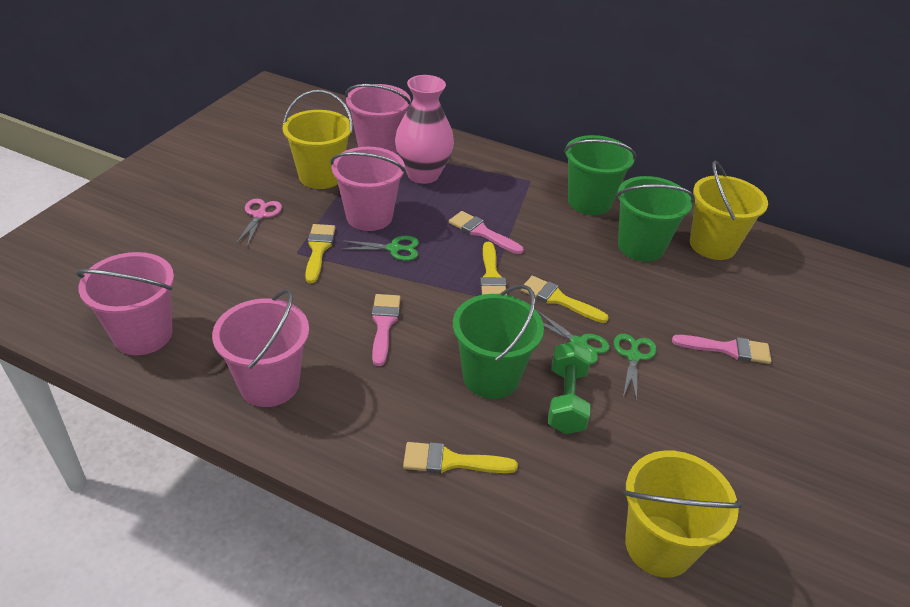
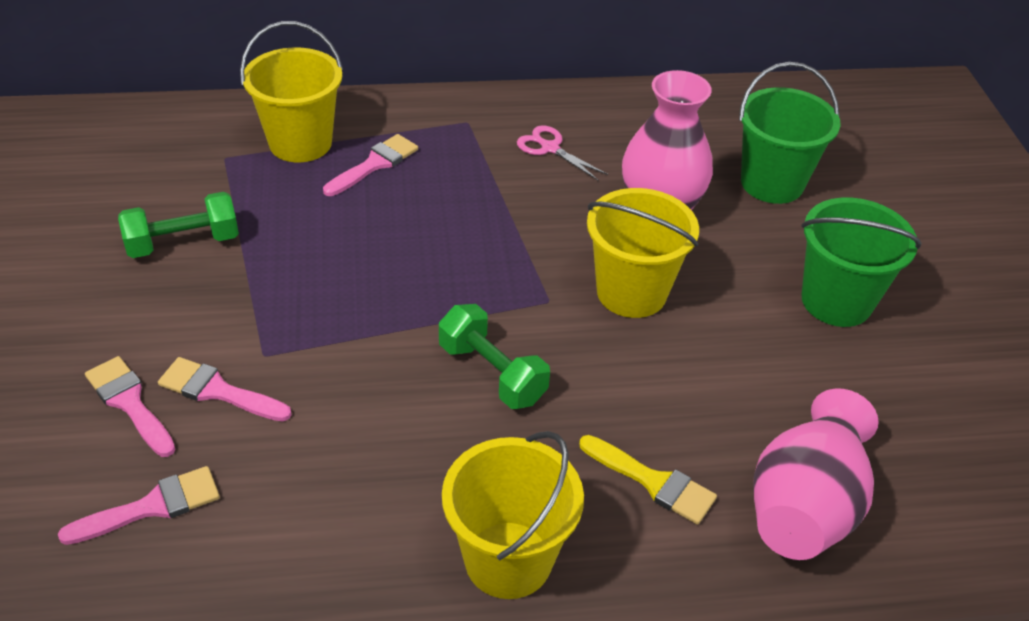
green bucket: [453,285,544,399] [564,135,636,215] [616,176,695,262] = 3 -> [739,62,841,204] [801,198,921,327] = 2
green dumbbell: [548,341,591,434] = 1 -> [118,192,239,258] [439,304,550,409] = 2
green scissors: [340,236,419,261] [536,310,610,364] [614,334,656,402] = 3 -> none = 0
pink brush: [372,294,401,366] [449,211,523,254] [672,335,771,364] = 3 -> [58,466,220,545] [85,356,175,457] [158,357,292,421] [323,134,418,196] = 4
pink bucket: [75,252,174,355] [212,289,309,407] [330,147,406,231] [345,84,411,154] = 4 -> none = 0
pink vase: [395,75,454,184] = 1 -> [622,70,713,210] [753,388,879,560] = 2
yellow brush: [305,224,336,283] [403,442,518,474] [480,242,507,295] [521,276,609,323] = 4 -> [579,435,717,524] = 1

